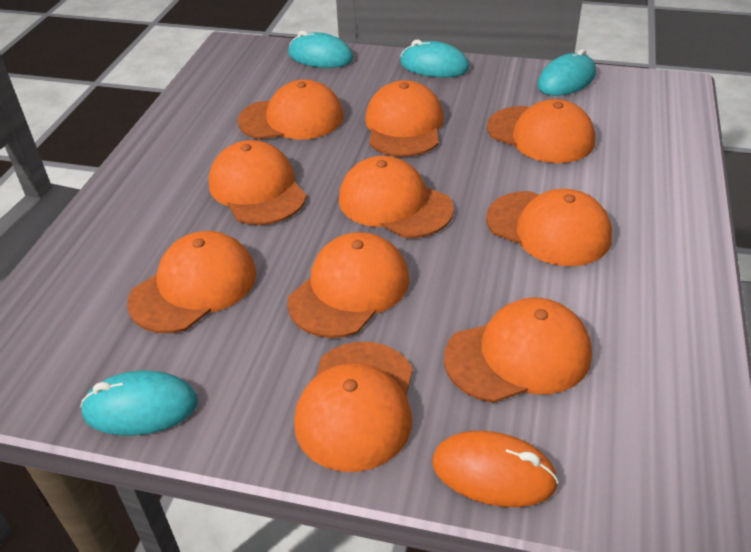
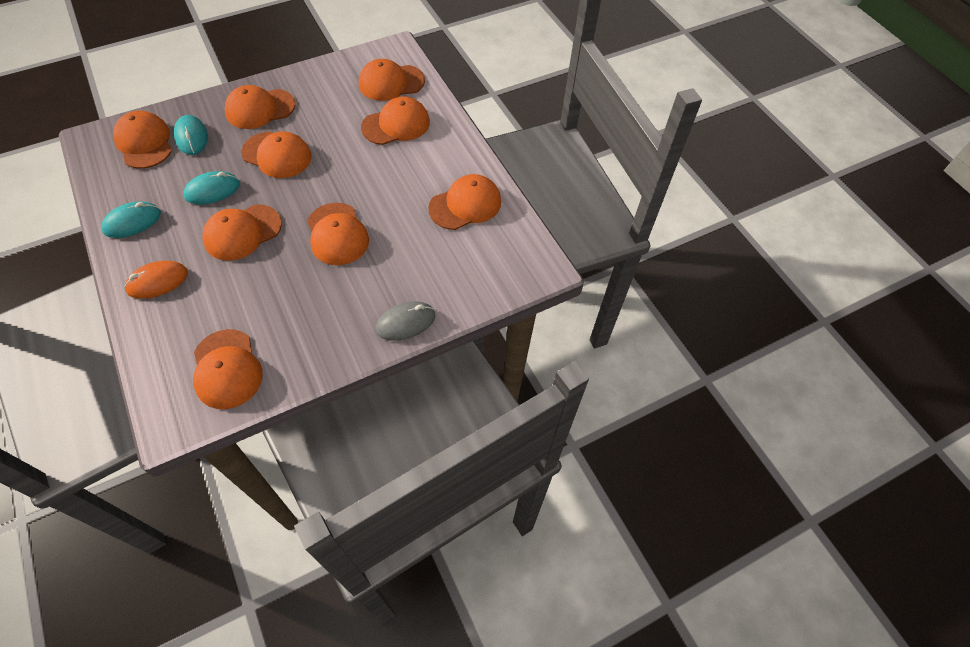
grey mouse: none = 0 -> [376,301,436,341] = 1
orange cap: [127,231,256,333] [209,140,306,225] [237,79,344,140] [287,232,409,338] [294,342,413,472] [339,156,454,238] [365,80,444,157] [444,297,592,403] [486,189,612,266] [487,99,595,163] = 10 -> [113,111,172,169] [193,329,263,409] [202,204,282,261] [225,85,295,129] [241,131,312,178] [307,203,369,265] [359,59,425,101] [361,97,430,145] [428,174,501,230] = 9
turquoise mouse: [80,371,198,435] [288,31,354,68] [400,40,469,77] [537,49,596,96] = 4 -> [101,202,161,238] [174,115,208,155] [183,171,240,204] = 3

